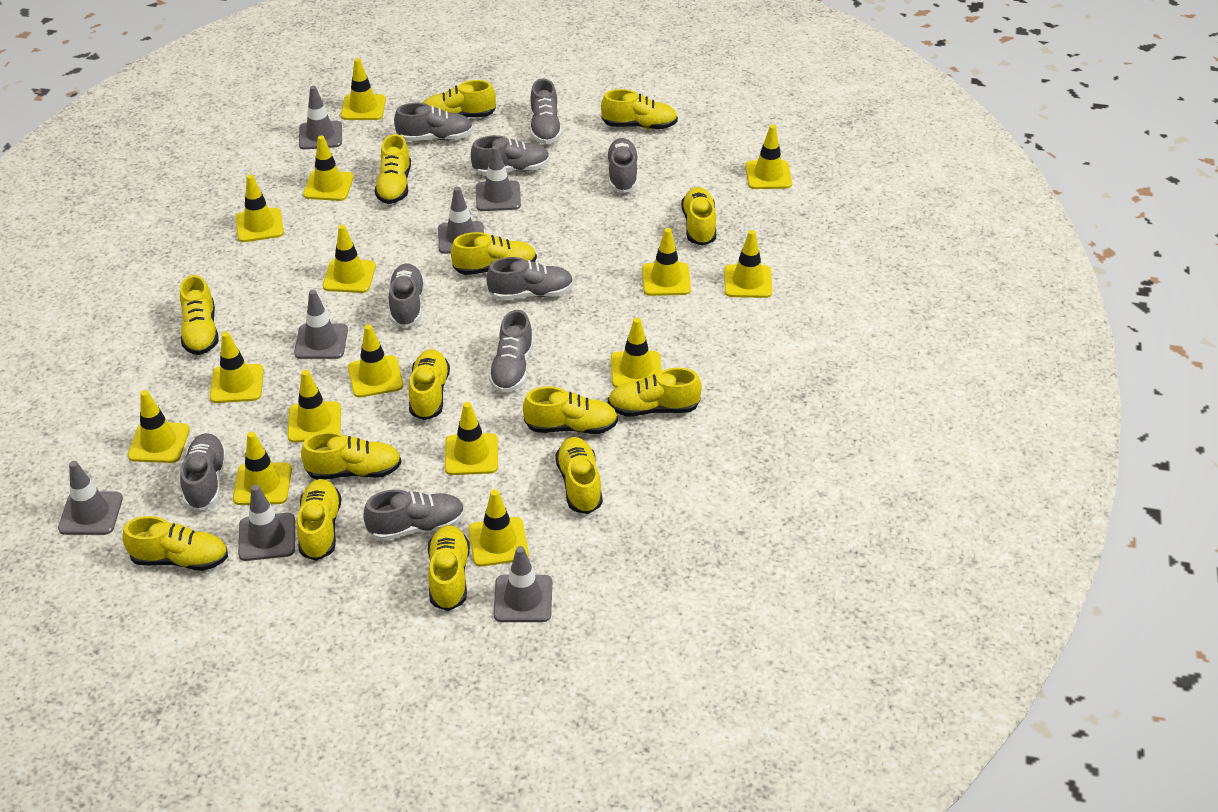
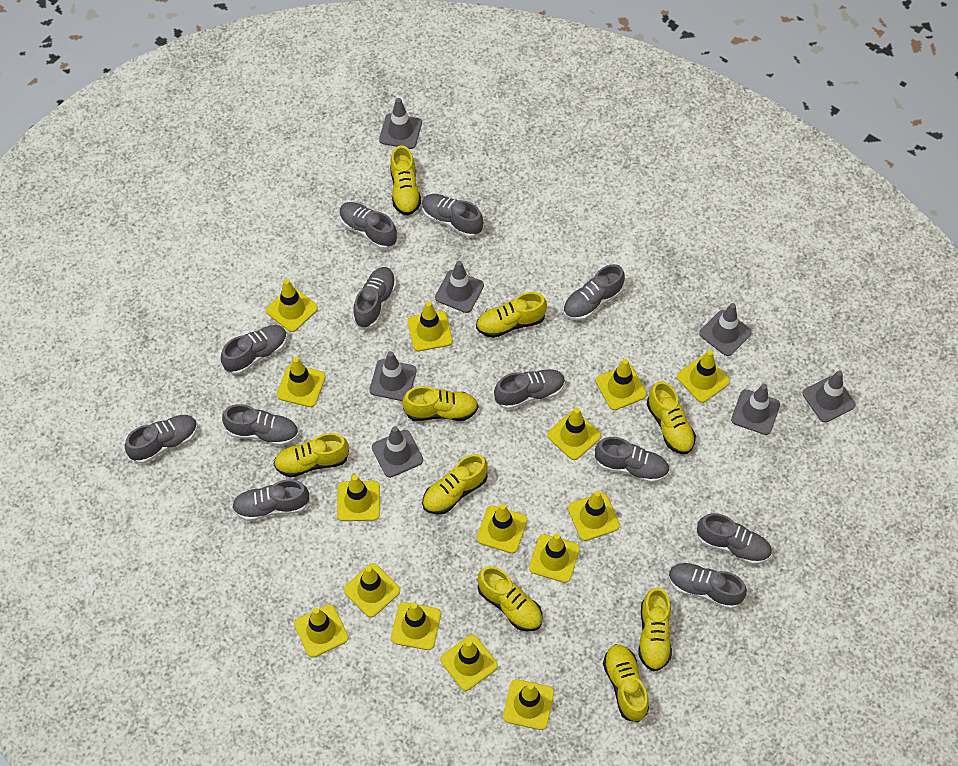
grey shoe: [180,433,227,511] [363,489,465,541] [389,263,425,328] [394,103,473,141] [471,135,550,175] [486,257,574,300] [488,310,534,393] [530,79,562,144] [606,138,638,193] = 9 -> [125,415,198,464] [221,325,287,375] [222,404,299,446] [232,479,310,521] [339,202,397,249] [353,267,396,329] [422,194,483,238] [494,369,565,410] [563,264,625,321] [595,437,669,483] [668,562,747,609] [697,513,772,565] = 12
yellow shoe: [122,516,228,571] [180,275,219,355] [297,479,341,561] [301,432,402,480] [375,134,411,204] [409,349,450,420] [423,80,496,117] [428,525,470,611] [451,232,537,275] [523,386,618,434] [555,437,603,514] [601,89,678,129] [608,368,702,417] [681,187,716,246] = 14 -> [273,433,349,477] [390,145,421,216] [402,386,478,421] [422,454,488,515] [476,292,547,338] [478,566,542,631] [603,644,649,722] [638,587,672,672] [647,381,696,454] = 9

